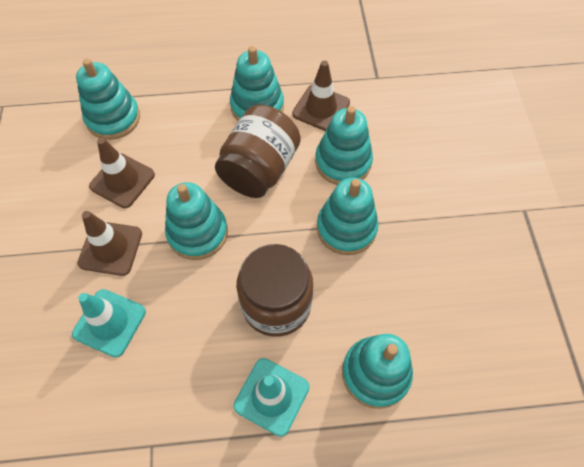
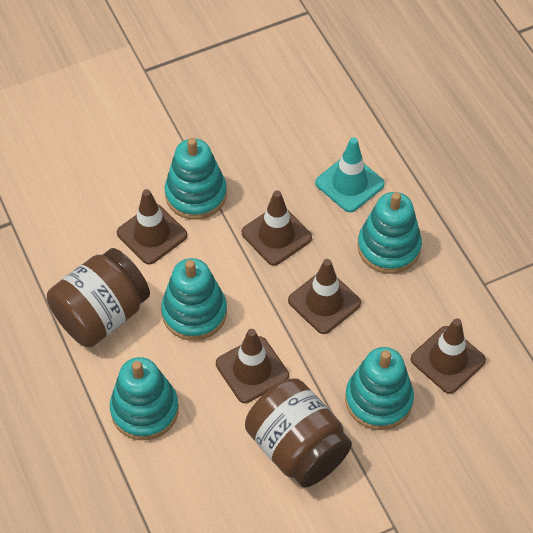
brown traffic cone: [77,211,142,276] [89,137,155,208] [292,61,350,131] = 3 -> [117,189,187,265] [216,329,289,403] [242,190,312,265] [288,259,361,334] [410,318,486,394] = 5
turquoise stacking toy: [76,58,140,140] [165,182,228,260] [230,46,284,121] [315,106,373,185] [317,177,378,255] [342,334,413,409] = 6 -> [110,357,179,440] [161,258,227,341] [164,138,227,220] [345,347,414,430] [358,192,422,274] = 5
turquoise traffic cone: [72,289,146,358] [234,358,310,437] = 2 -> [315,137,385,212] = 1

